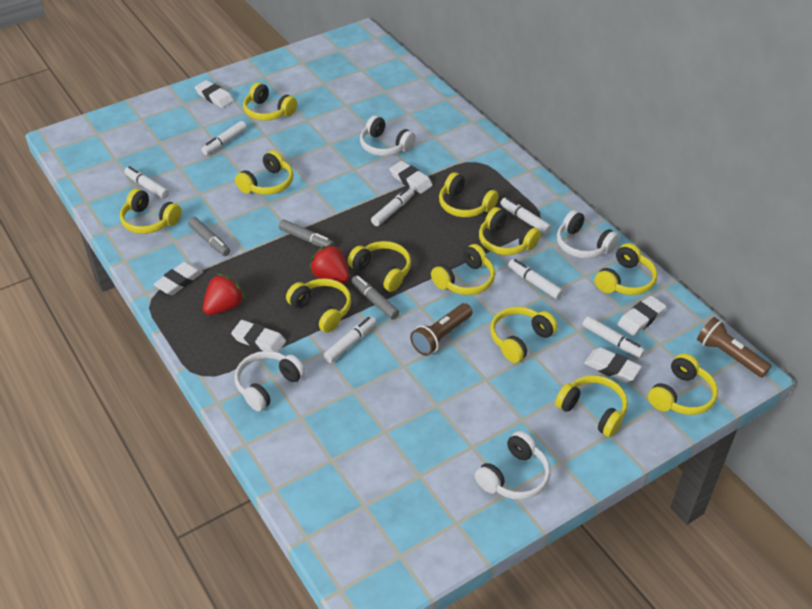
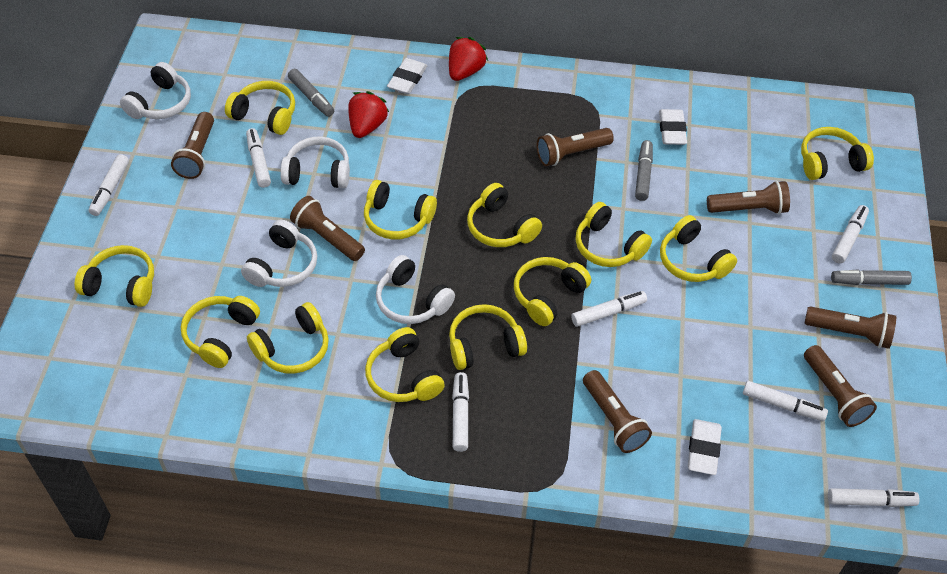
brown flashlight: [410,303,472,356] [697,317,771,378] = 2 -> [171,112,214,179] [290,196,365,261] [537,128,614,166] [583,370,652,453] [707,181,790,214] [804,345,877,427] [805,306,896,349] = 7
white eraser: [153,262,203,295] [195,80,234,108] [231,320,286,353] [390,161,433,194] [584,348,642,382] [617,296,666,336] = 6 -> [387,58,427,94] [659,109,687,145] [688,419,722,475] = 3

